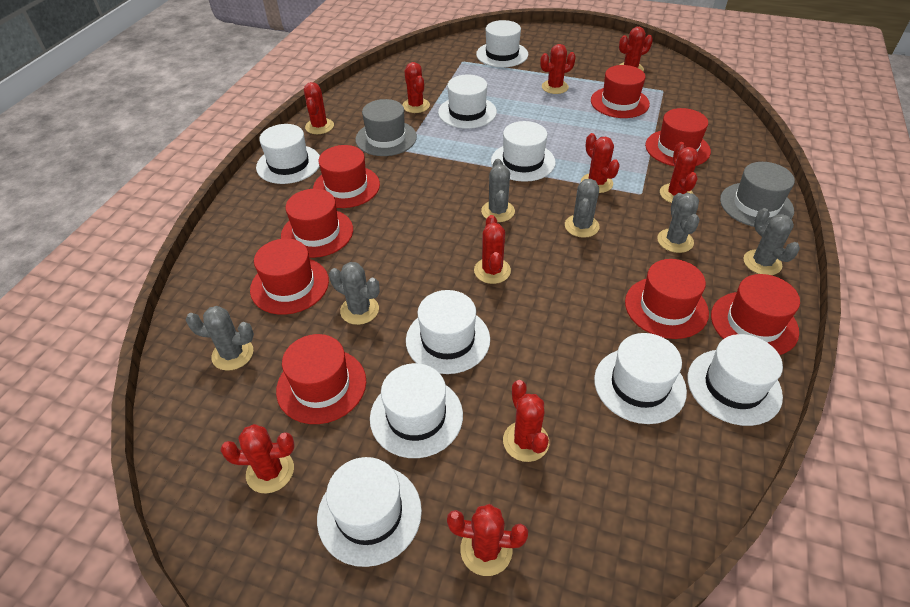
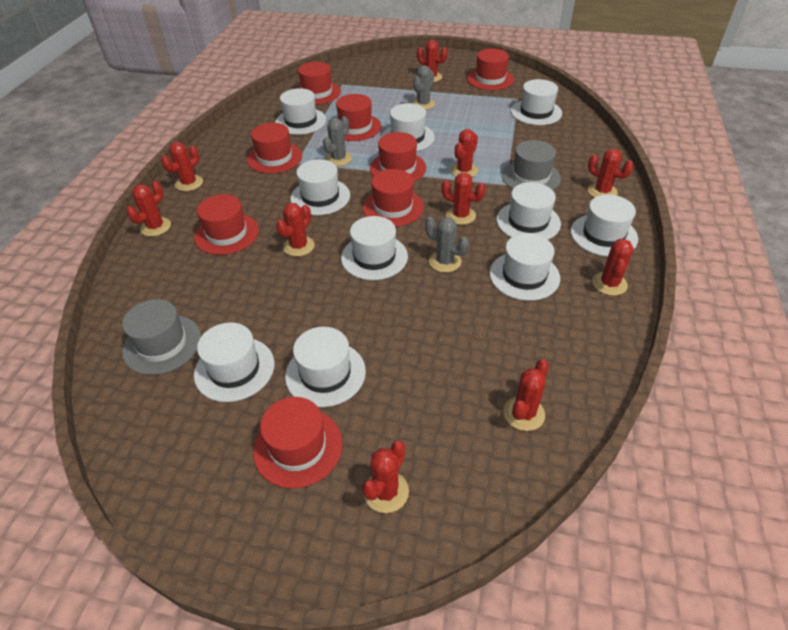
grey cactus: [186,306,254,371] [329,262,380,325] [481,159,515,222] [565,179,599,238] [657,193,699,253] [744,208,800,275] = 6 -> [323,116,352,166] [412,65,435,110] [425,217,469,273] = 3
white hat: [256,124,320,184] [317,457,422,567] [370,363,463,458] [406,290,490,374] [438,75,497,129] [476,20,528,67] [491,121,556,182] [594,333,687,424] [688,334,783,426] = 9 -> [194,322,274,402] [275,88,326,135] [285,327,366,407] [290,159,350,215] [341,216,408,280] [382,103,435,151] [490,233,560,301] [497,182,561,240] [511,79,562,125] [571,195,638,256] = 10

